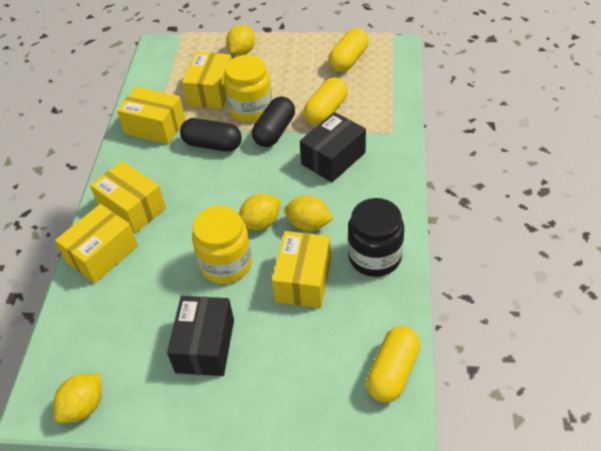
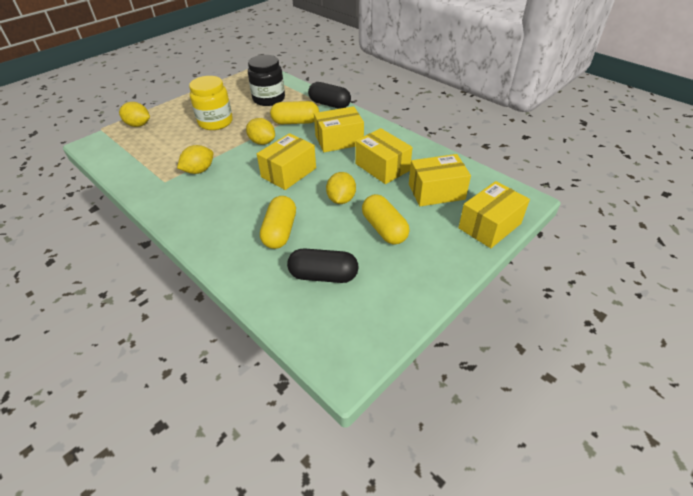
black box: [167,296,234,376] [300,112,366,182] = 2 -> none = 0
yellow jar: [192,206,252,284] [224,55,272,122] = 2 -> [189,76,233,130] = 1

